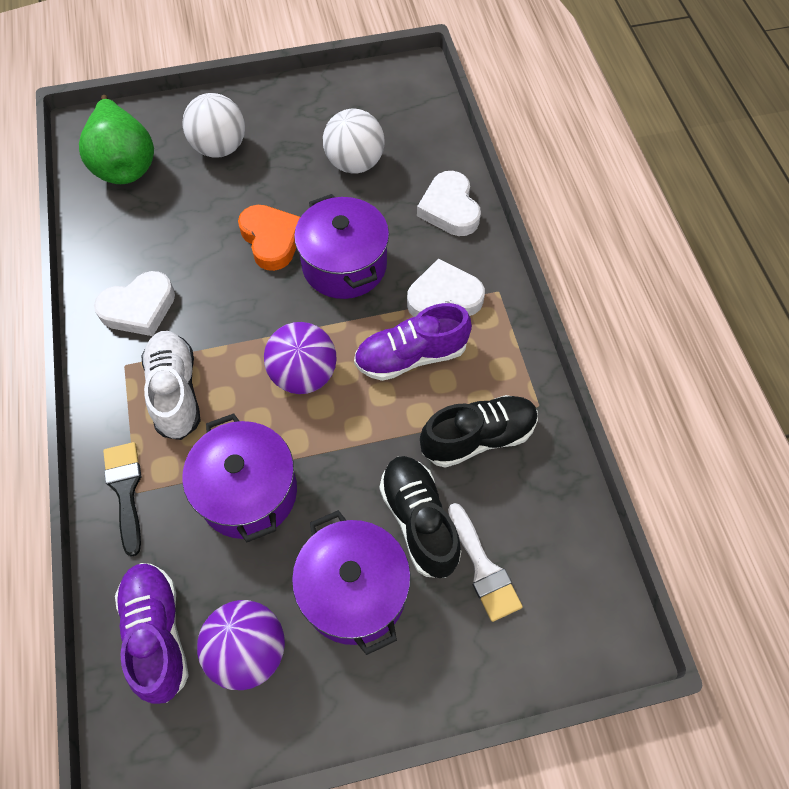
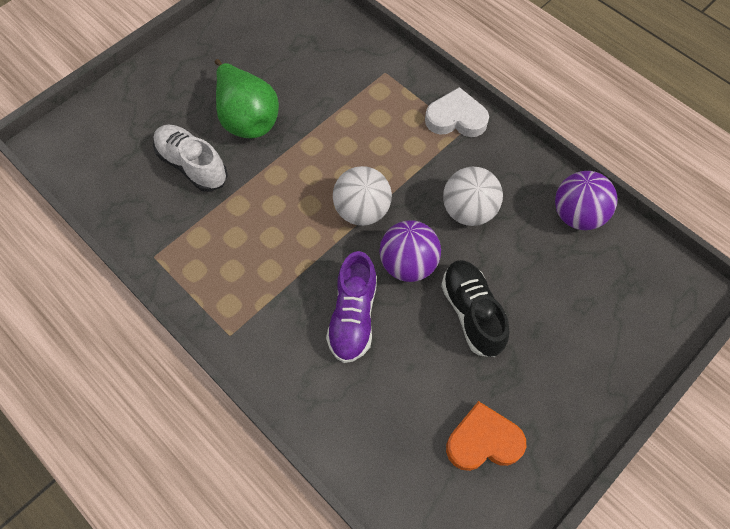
black brush: [103,442,141,557] = 1 -> none = 0
black shoe: [380,456,461,578] [420,395,538,468] = 2 -> [441,260,510,357] = 1
purple pot: [182,413,297,542] [292,510,411,655] [294,194,389,299] = 3 -> none = 0
purple shoe: [115,563,189,704] [354,303,472,381] = 2 -> [326,251,377,363] = 1
white brush: [448,503,523,622] = 1 -> none = 0
white heart: [94,271,175,336] [407,258,485,317] [417,171,481,236] = 3 -> [425,87,489,137] = 1

